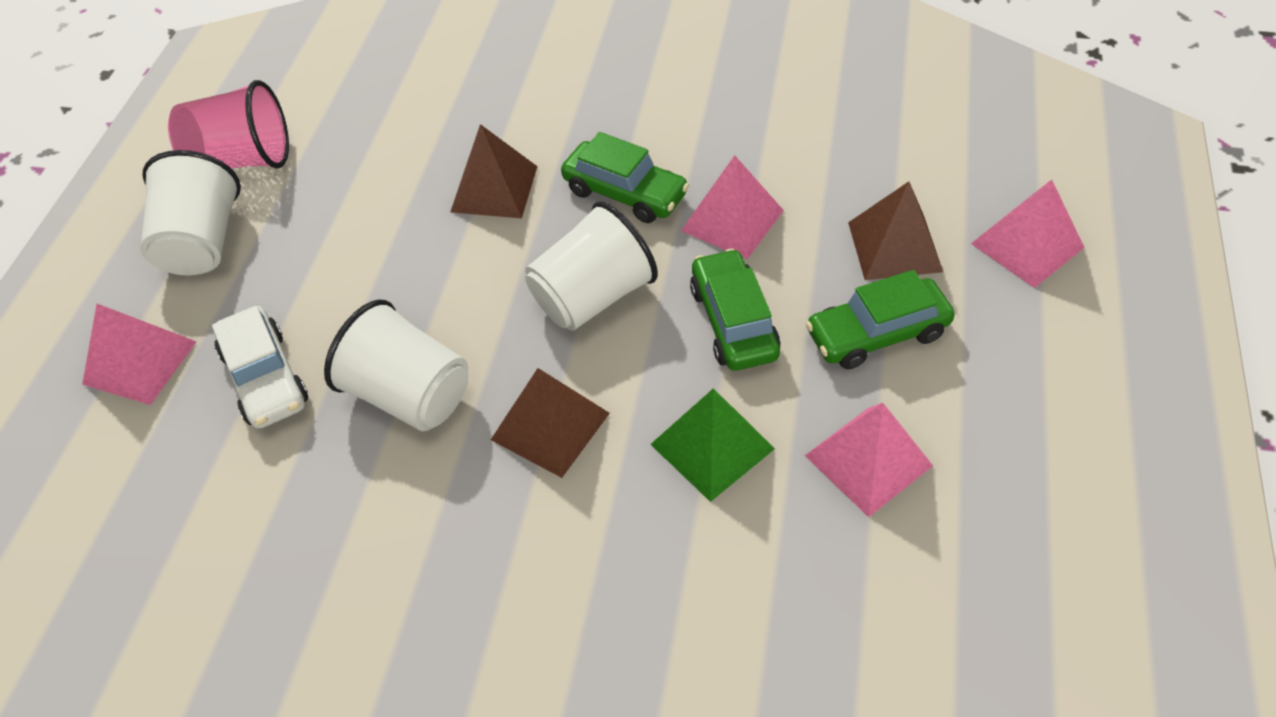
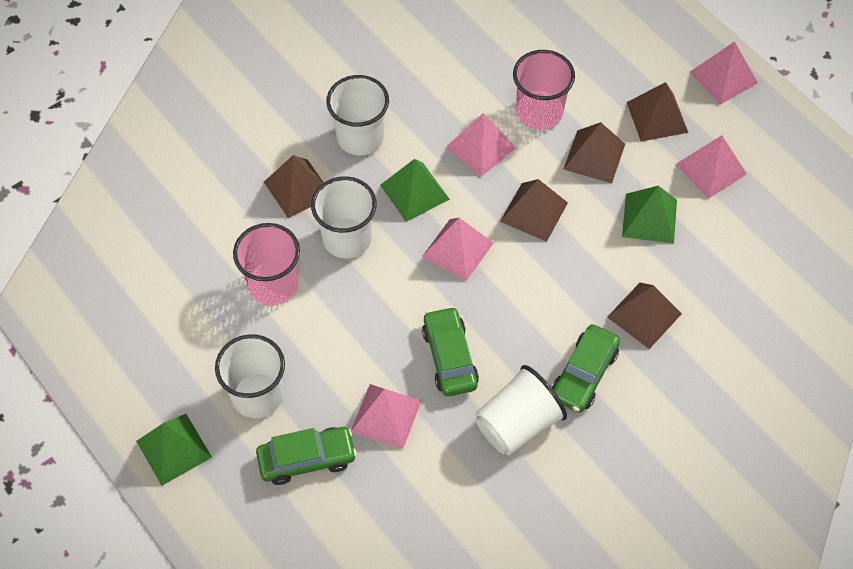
brown pyramid: [450,124,538,218] [491,368,610,478] [848,182,943,280] = 3 -> [264,155,324,218] [500,179,568,242] [563,122,625,183] [607,283,682,349] [627,82,689,142] = 5
green pyramid: [650,388,775,502] = 1 -> [136,414,212,486] [380,159,450,222] [622,186,677,244] = 3
pink cup: [168,80,289,168] = 1 -> [233,223,300,306] [513,50,575,130] = 2
pink pyramid: [82,304,197,405] [681,155,784,259] [805,403,933,517] [971,179,1085,288] = 4 -> [351,384,422,449] [422,218,493,281] [446,113,516,177] [676,135,747,199] [690,42,758,105] = 5
white car: [212,306,308,429] = 1 -> none = 0
white cup: [140,150,241,275] [324,299,468,431] [525,201,658,331] = 3 -> [215,334,285,418] [311,176,377,258] [326,75,389,155] [475,365,567,456] = 4

